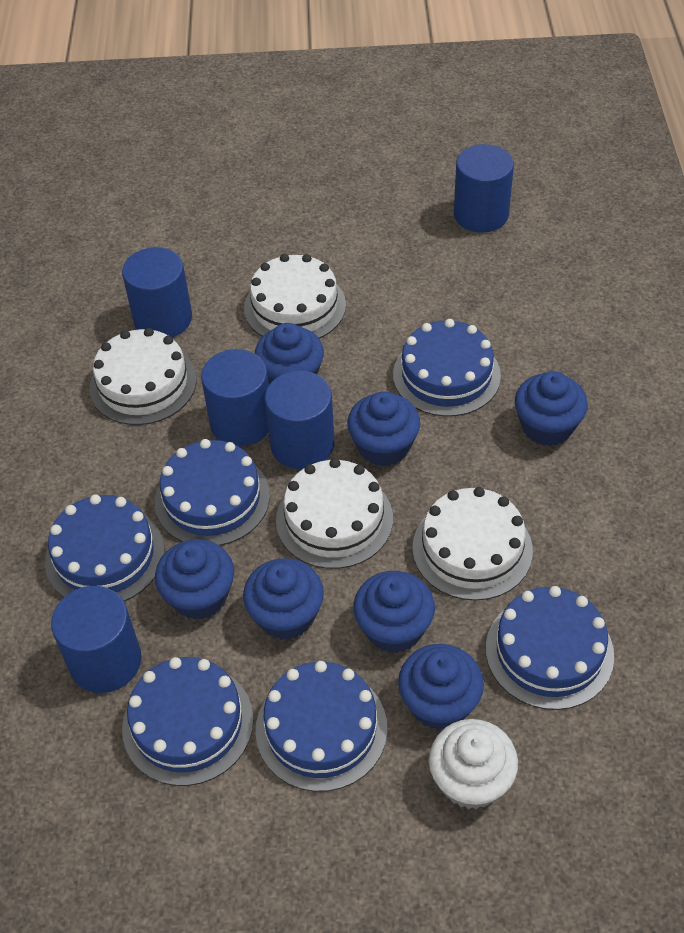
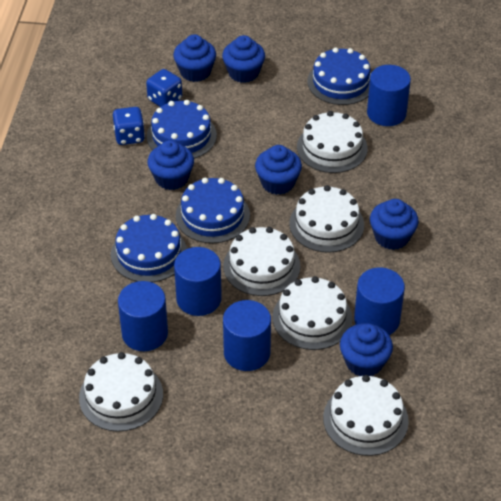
blue cake: [45,494,164,601] [122,657,254,786] [155,439,270,546] [256,661,387,792] [393,319,501,417] [486,586,614,710] = 6 -> [111,214,187,282] [147,100,217,159] [176,178,250,243] [307,47,371,105] = 4
blue cupcake: [155,539,234,620] [243,558,324,640] [255,323,324,385] [347,391,420,467] [353,571,435,653] [398,644,484,730] [515,371,588,446] = 7 -> [148,140,194,190] [173,34,216,82] [222,35,265,83] [255,145,302,195] [340,323,393,376] [370,199,418,250] = 6
blue dice: none = 0 -> [113,107,145,145] [146,69,182,107] = 2
white cake: [90,328,197,425] [244,254,346,339] [276,458,393,569] [412,487,533,601] = 4 -> [79,352,163,432] [223,227,300,296] [273,276,352,350] [289,185,364,253] [297,111,368,173] [323,375,409,456] = 6
white cupcake: [429,719,518,809] = 1 -> none = 0

